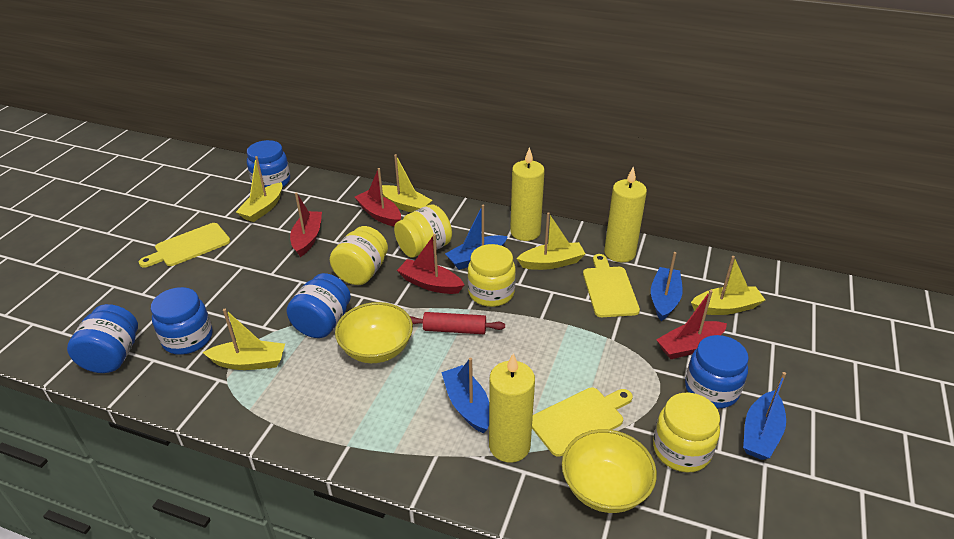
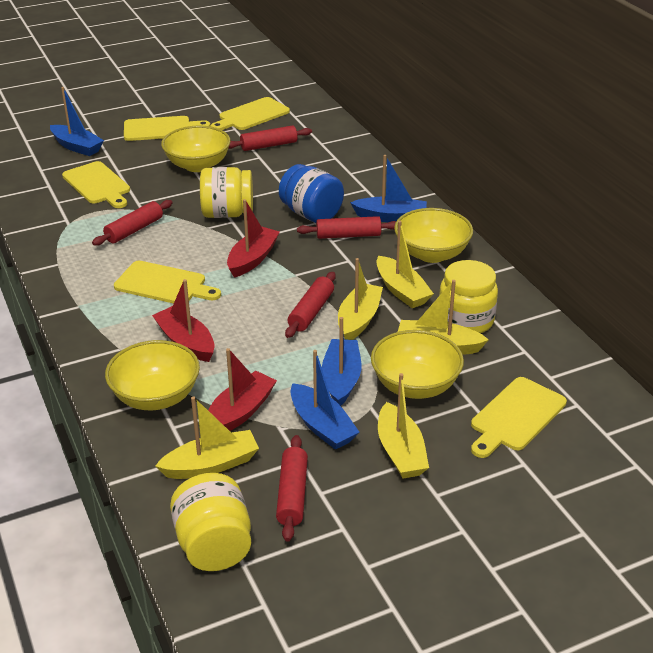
blue jar: [67,304,138,373] [151,287,213,355] [247,140,290,188] [287,273,351,338] [685,335,749,408] = 5 -> [279,164,344,223] = 1
red boat: [290,192,322,257] [355,168,401,226] [397,234,464,294] [656,290,727,359] = 4 -> [152,279,215,362] [208,348,277,431] [227,199,280,278] = 3
red rolling pin: [410,312,505,334] = 1 -> [92,200,173,246] [228,125,312,151] [276,435,308,542] [285,272,336,338] [297,216,396,239] = 5
yellow bowl: [335,302,413,363] [562,429,657,513] = 2 -> [105,340,200,410] [161,125,231,172] [371,330,464,399] [394,208,473,263] = 4
yellow candle: [489,353,535,463] [510,147,545,241] [604,167,647,262] = 3 -> none = 0
yellow cutting board: [139,223,230,267] [532,387,633,457] [583,254,640,317] = 3 -> [62,161,130,208] [114,261,221,304] [124,116,210,141] [211,97,290,130] [471,377,567,458] = 5
yellow jar: [330,226,388,285] [394,204,452,258] [468,244,516,307] [653,393,720,472] = 4 -> [170,473,251,571] [200,167,253,218] [439,260,498,333] = 3

